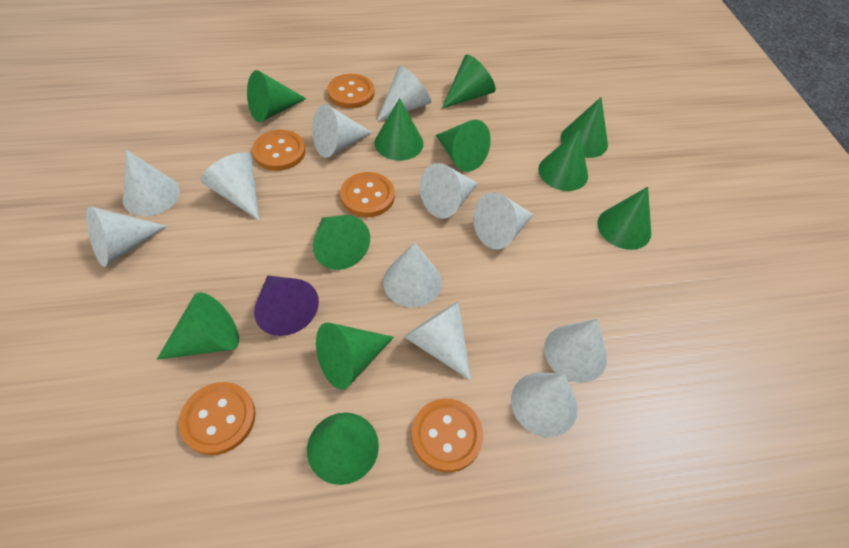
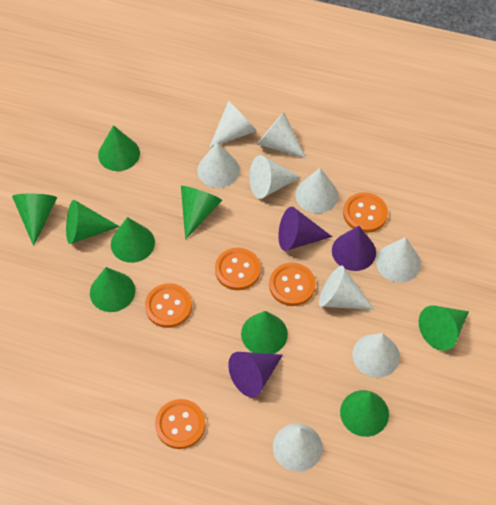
green cone: [157,292,239,360] [247,70,307,122] [307,413,379,485] [313,215,370,270] [316,323,394,390] [375,98,424,161] [436,120,491,172] [442,55,496,109] [538,129,588,191] [560,97,608,158] [597,187,651,250] = 11 -> [12,194,57,246] [66,200,120,244] [90,267,135,312] [98,125,140,171] [111,217,155,263] [181,186,222,240] [241,311,288,354] [340,390,389,437] [419,305,469,351] = 9
purple cone: [254,275,319,336] = 1 -> [228,352,283,397] [278,207,332,251] [332,226,376,271] = 3
white cone: [86,206,167,267] [123,150,180,216] [201,152,259,220] [312,104,373,158] [377,65,431,121] [383,242,442,308] [404,301,471,381] [420,163,478,218] [473,192,534,250] [511,372,578,437] [544,319,607,383] = 11 -> [197,142,240,188] [209,101,257,148] [249,155,301,199] [257,112,306,158] [273,424,323,472] [295,168,338,213] [319,265,375,310] [352,333,400,378] [376,237,421,283] = 9

